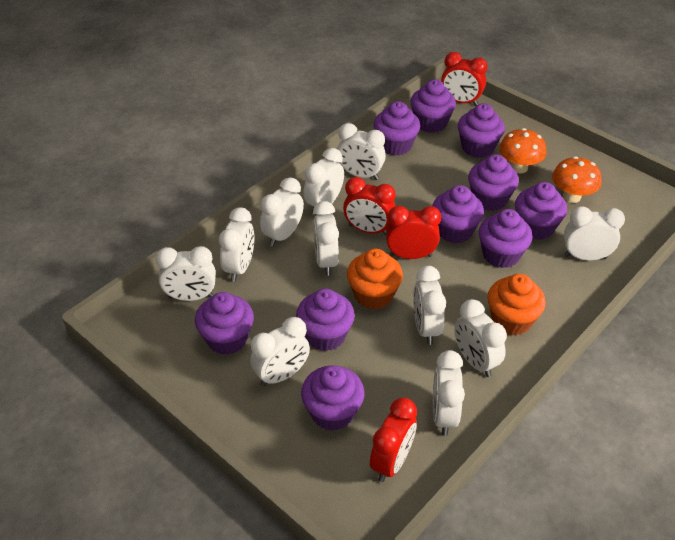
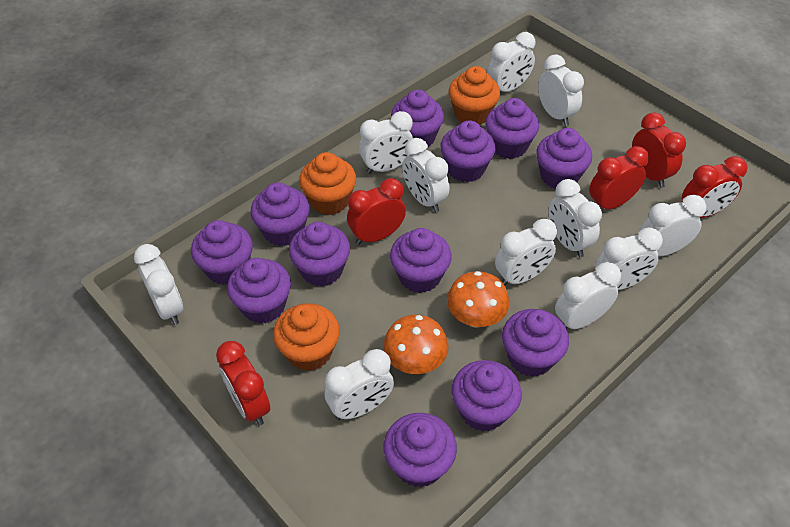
orange cupcake: [347,249,403,309] [487,274,546,335] = 2 -> [273,303,340,371] [299,152,356,215] [449,66,500,125] = 3
purple cupcake: [195,292,254,355] [296,289,355,351] [301,365,364,431] [374,101,420,156] [410,79,456,133] [432,185,484,243] [458,103,505,158] [468,154,519,211] [478,209,533,268] [515,182,567,240] = 10 -> [191,220,253,285] [227,258,291,324] [251,183,310,246] [289,222,350,287] [383,413,457,488] [390,228,452,293] [391,90,444,147] [440,121,496,182] [452,360,522,432] [485,98,539,159] [502,309,569,377] [536,128,592,189] = 12
red clock: [343,177,396,235] [370,398,417,482] [386,206,441,259] [441,52,488,106] = 4 -> [216,341,270,426] [347,178,406,245] [589,146,649,209] [632,113,686,188] [682,156,747,218] = 5

